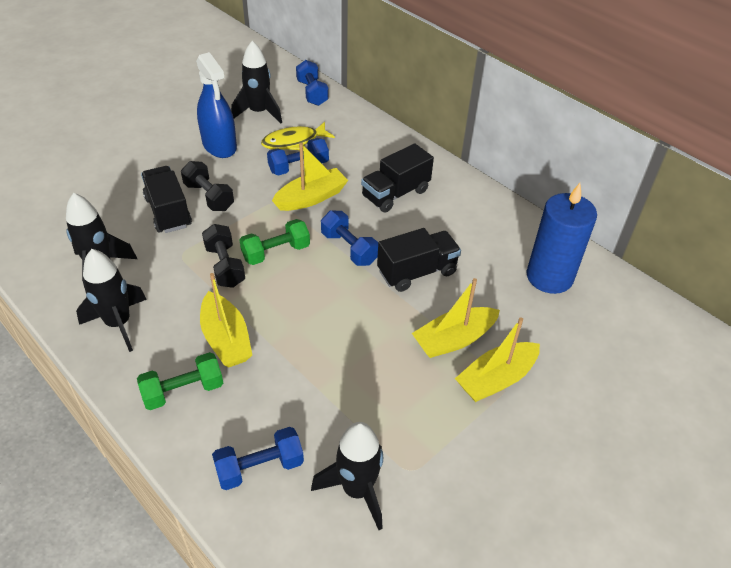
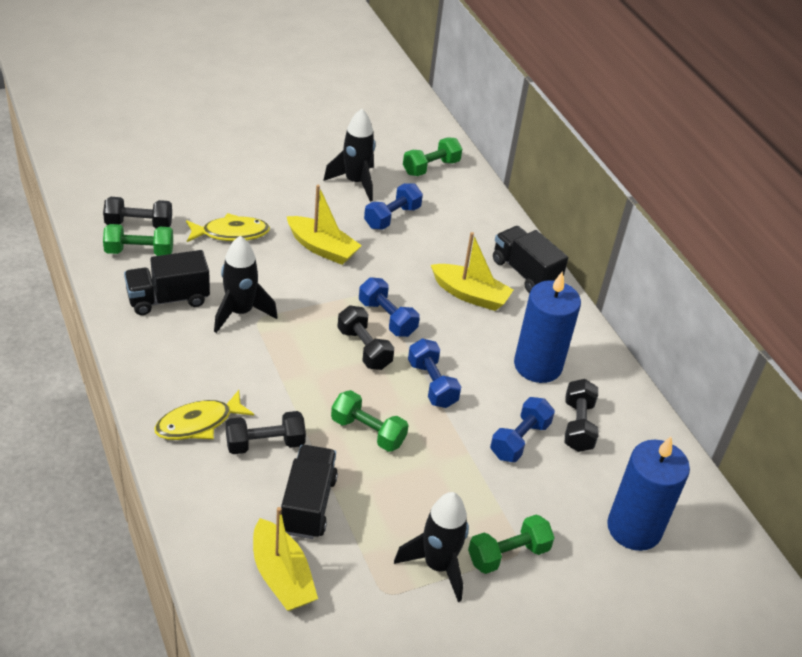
black dumbbell: [181,161,234,211] [202,224,245,288] = 2 -> [103,197,172,229] [226,411,306,454] [337,305,394,370] [565,379,598,452] = 4
black rocket: [66,193,137,293] [76,249,147,352] [231,41,282,124] [311,422,383,530] = 4 -> [214,236,278,333] [323,109,375,202] [394,492,469,602] = 3
blue candle: [526,183,597,294] = 1 -> [514,272,581,383] [607,436,690,551] = 2
blue spray bottle: [196,52,237,158] = 1 -> none = 0
green dumbbell: [137,352,223,410] [240,219,310,265] = 2 -> [103,224,173,256] [331,390,408,452] [403,137,462,176] [468,514,555,574] = 4
yellow boat: [200,273,252,367] [272,143,348,211] [412,278,500,358] [455,317,540,402] = 4 -> [253,507,318,611] [286,185,362,265] [431,232,513,311] = 3
yellow fish: [261,122,335,150] = 1 -> [154,390,254,440] [186,213,270,242] = 2

